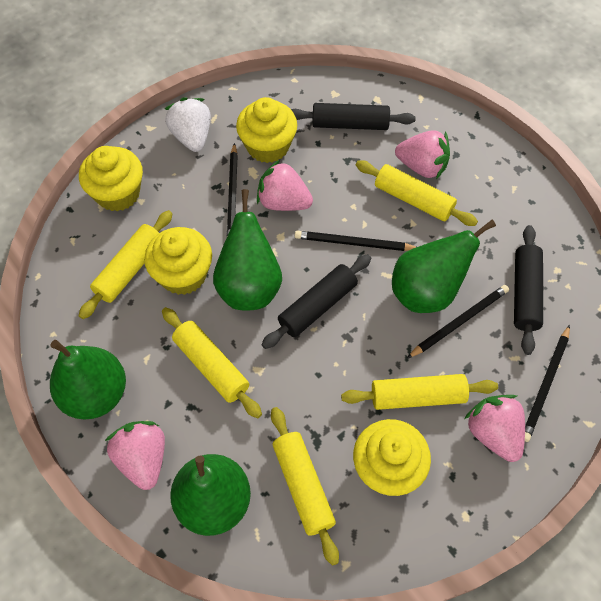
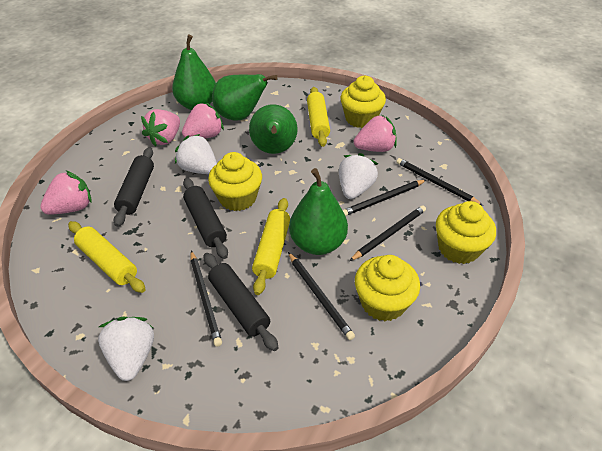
black pencil: [227,143,238,236] [295,231,416,251] [407,285,509,358] [525,325,570,442] = 4 -> [191,251,222,347] [288,252,355,340] [343,180,426,216] [350,205,426,261] [396,158,484,206] = 5
white strawberry: [165,97,211,152] = 1 -> [98,317,154,381] [175,134,217,174] [339,153,378,199] = 3
yellow rolling pin: [78,210,172,319] [162,307,262,418] [271,407,339,566] [341,374,498,410] [356,160,478,226] = 5 -> [68,221,146,293] [252,198,290,295] [307,87,330,147] = 3

